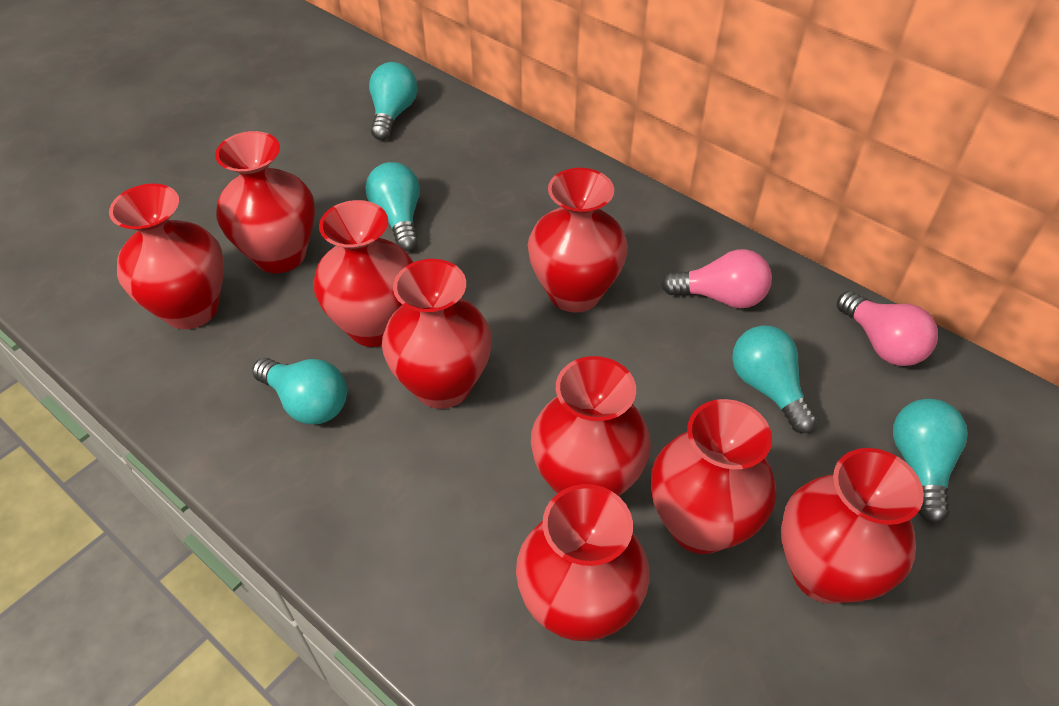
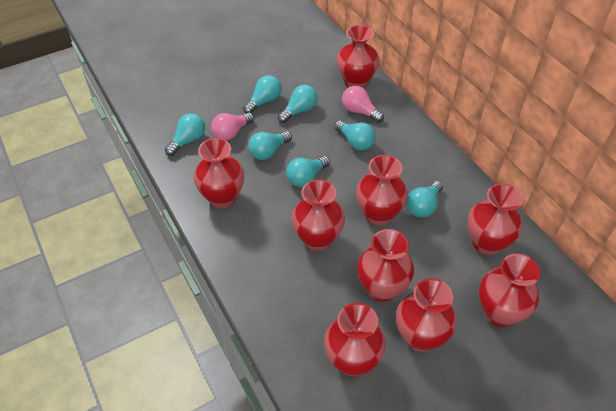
turquoise light bulb: [252,358,347,424] [365,162,420,251] [369,62,418,140] [732,325,817,433] [893,399,968,523] = 5 -> [165,113,205,156] [243,75,282,113] [248,131,292,160] [278,85,318,123] [286,156,330,187] [334,120,376,150] [406,181,443,218] = 7

